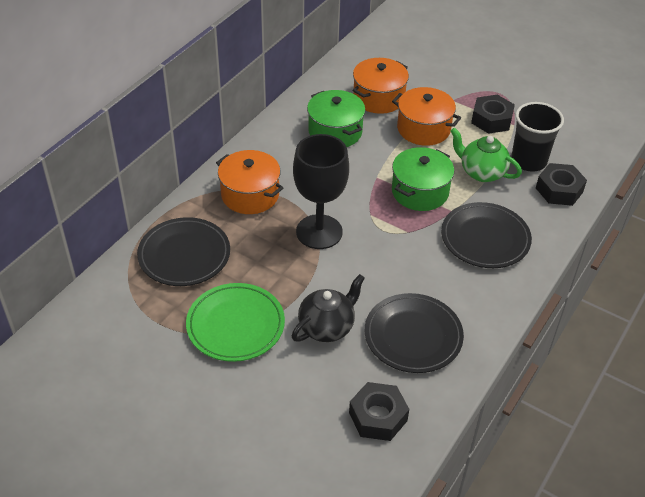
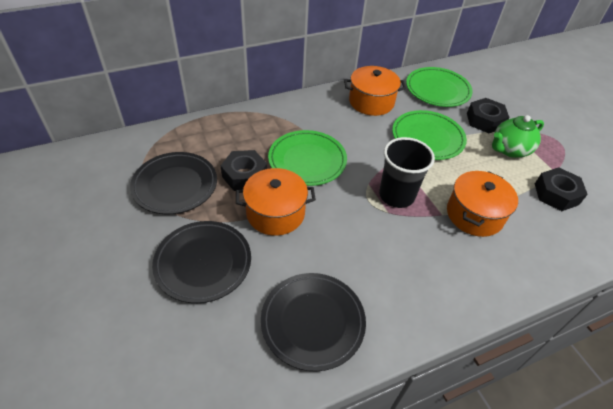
black goblet: [293,134,349,249] = 1 -> none = 0
black teapot: [292,274,365,342] = 1 -> none = 0
green plate: [186,283,285,362] = 1 -> [268,130,347,186] [392,110,467,160] [406,67,473,107] = 3
green pot: [307,90,365,147] [392,147,454,211] = 2 -> none = 0

